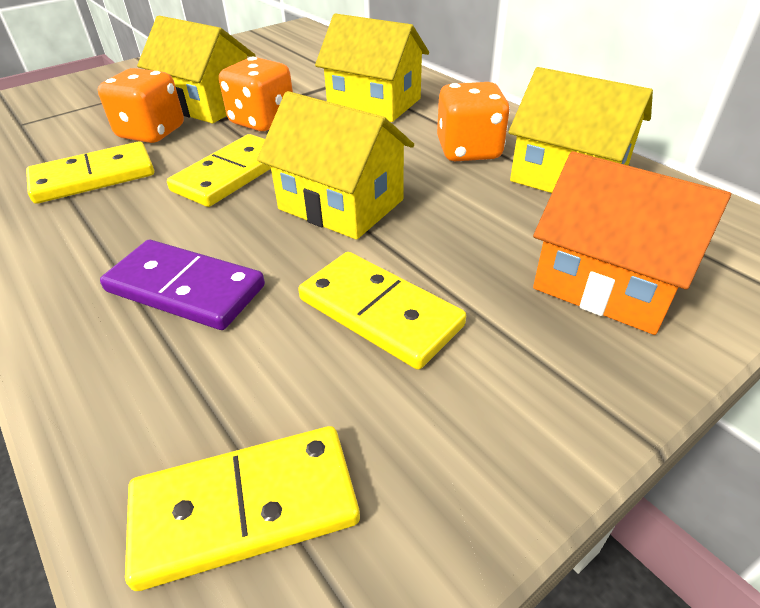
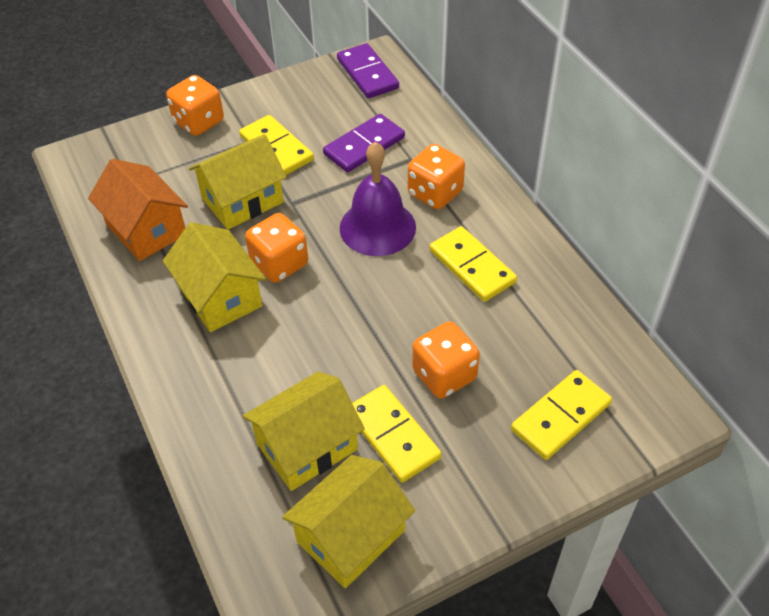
orange dice: [98,68,184,143] [219,57,293,131] [437,82,510,161] = 3 -> [166,75,224,136] [245,213,308,283] [408,144,465,209] [412,321,480,398] = 4
purple bell: none = 0 -> [340,142,416,256] = 1
purple domino: [100,240,265,330] = 1 -> [323,114,405,172] [337,43,399,98] = 2

